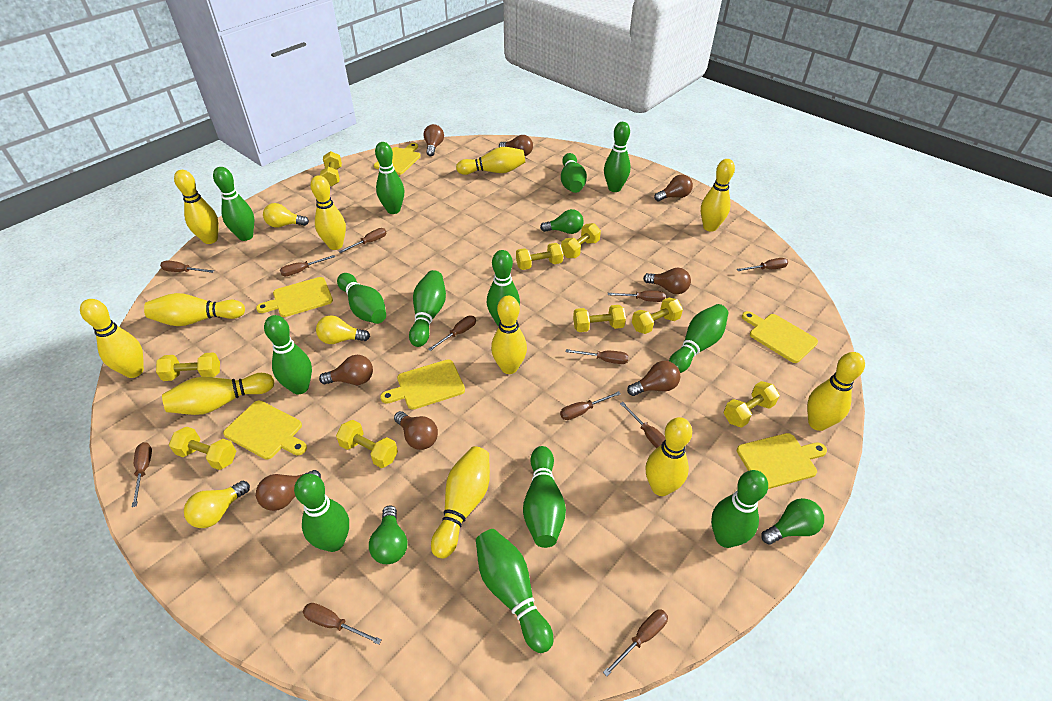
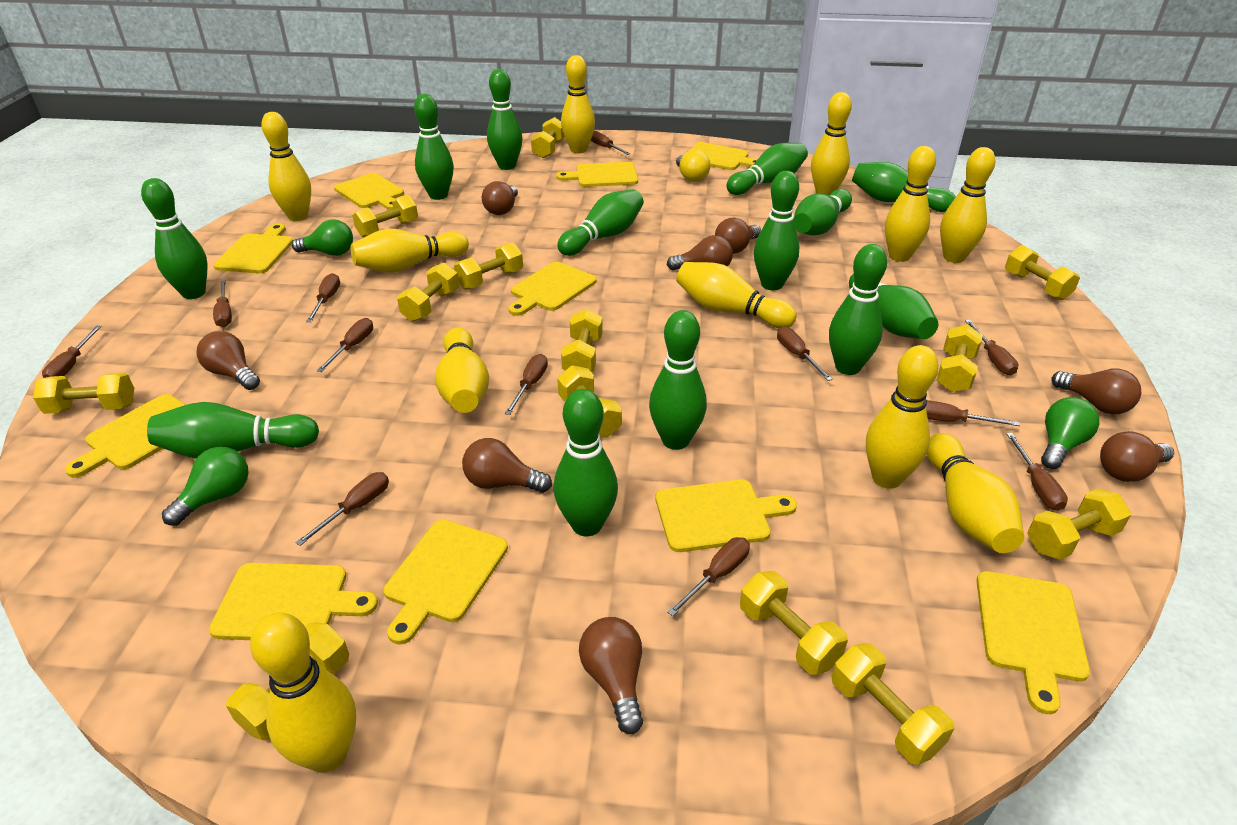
yellow cutting board: [223,400,307,460] [256,277,333,317] [374,143,421,175] [380,359,465,410] [737,433,827,489] [742,311,818,363] = 6 -> [65,394,186,478] [209,563,378,640] [213,223,293,273] [334,173,404,210] [383,519,508,645] [508,261,597,316] [556,162,638,187] [656,479,797,552] [689,142,758,170] [976,571,1090,714] = 10
yellow dumbbell: [156,352,220,381] [169,427,237,470] [320,151,342,187] [336,420,398,468] [516,243,563,270] [561,223,601,258] [573,305,626,332] [632,298,683,334] [724,381,780,428] = 9 -> [33,372,134,414] [226,622,349,740] [352,195,418,237] [397,263,459,322] [454,242,523,290] [531,117,565,158] [557,365,622,437] [561,309,603,372] [740,571,848,675] [832,643,954,765] [936,324,982,392] [1005,245,1080,300] [1027,489,1131,560] = 13
yellow light bulb: [184,481,250,528] [263,203,309,228] [316,315,370,344] = 3 -> [676,150,710,182] = 1

